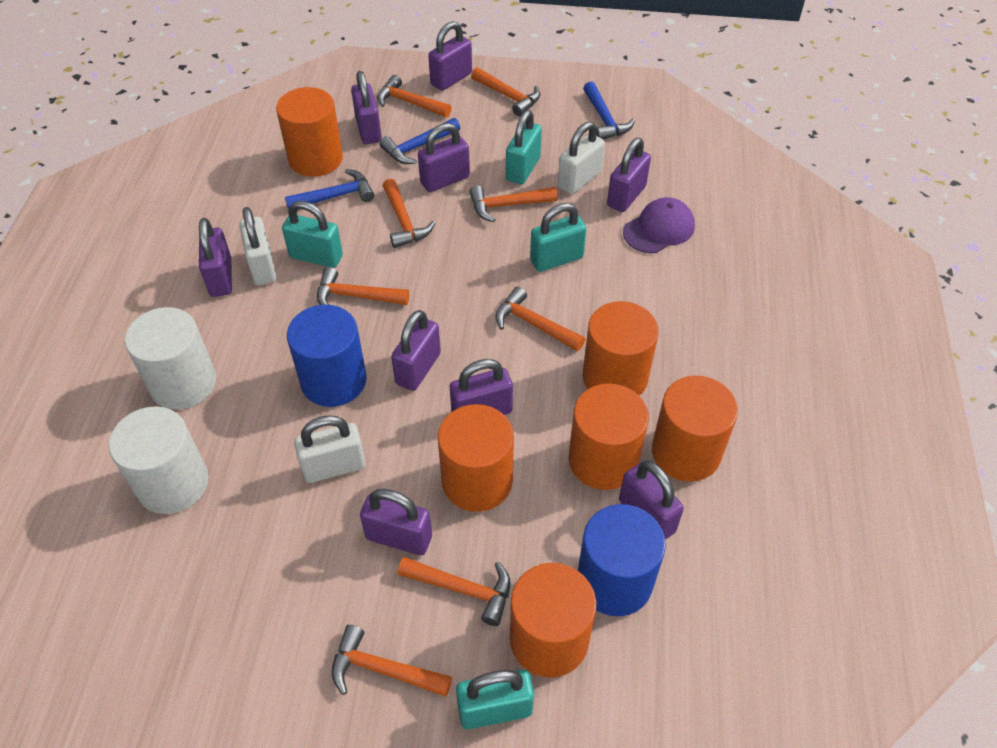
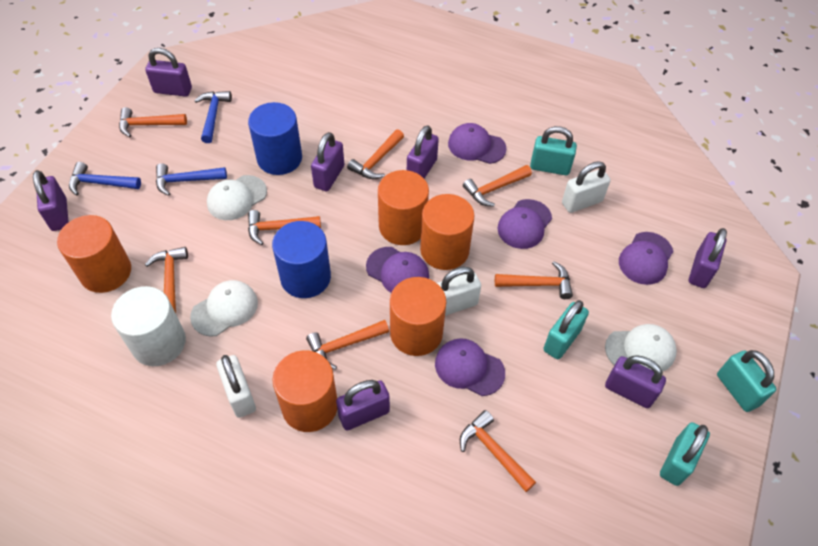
orange cylinder: [276,87,343,177] [438,404,514,512] [510,563,596,678] [568,383,649,490] [582,301,659,396] [652,376,738,482] = 6 -> [57,215,131,293] [273,350,337,432] [378,170,429,245] [390,277,446,356] [420,194,475,270] = 5
purple cap: [623,197,695,253] = 1 -> [366,247,429,293] [435,338,505,396] [448,123,507,164] [497,199,552,249] [619,232,674,285] = 5
purple padlock: [199,218,232,297] [351,71,382,144] [360,489,432,556] [391,310,441,391] [418,123,470,192] [428,21,472,91] [450,359,513,415] [607,138,651,212] [619,461,684,540] = 9 -> [33,170,69,231] [145,48,192,97] [311,132,344,191] [336,380,390,430] [407,125,439,179] [605,355,666,408] [689,228,727,288] = 7
white cap: none = 0 -> [190,280,258,337] [207,175,267,220] [605,324,677,372] = 3
white cylinder: [109,406,208,514] [125,307,216,410] = 2 -> [111,286,186,366] = 1

